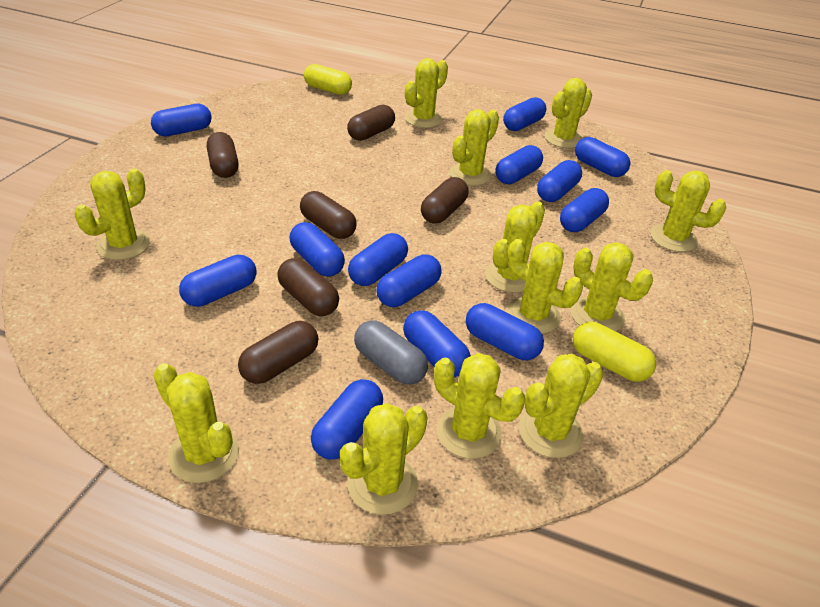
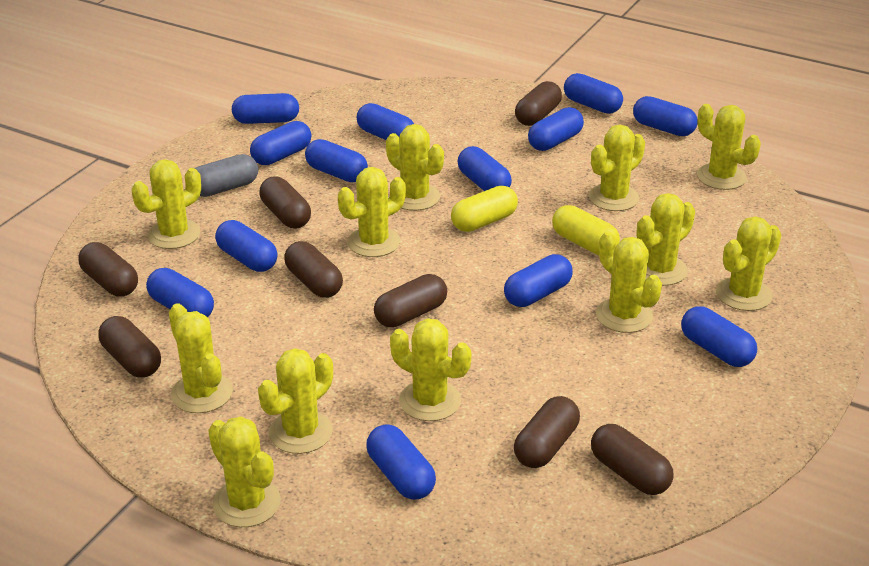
brown capsule: [207,132,239,178] [238,321,318,384] [277,258,339,316] [300,191,357,239] [347,104,395,141] [421,177,468,223] = 6 -> [78,242,138,296] [98,316,161,378] [259,176,311,228] [284,241,343,298] [374,274,447,328] [514,396,580,468] [515,81,562,126] [591,424,674,495] = 8

